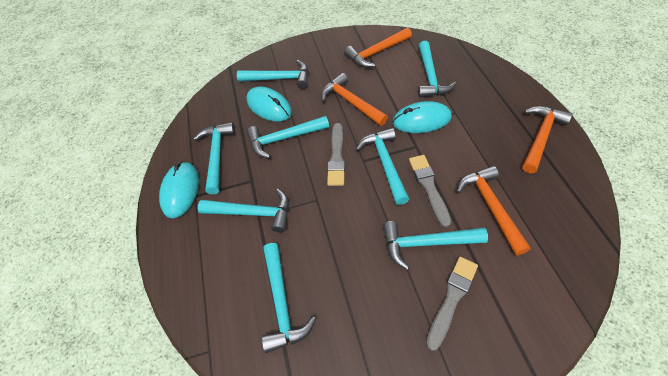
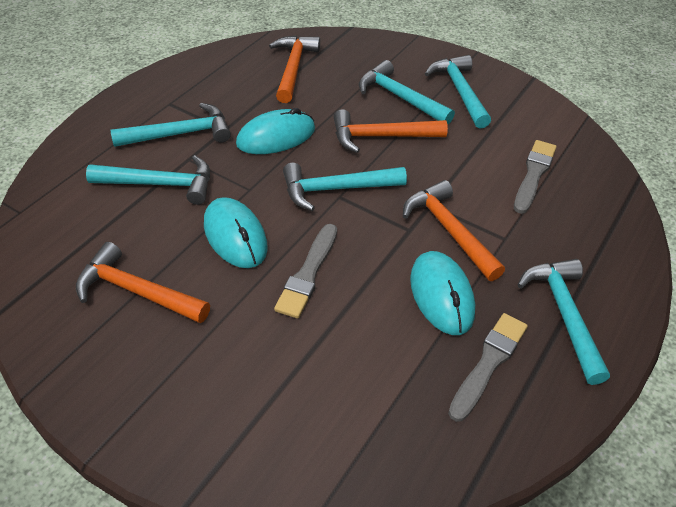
turquoise hammer: [193,122,235,195] [198,189,289,233] [237,60,309,89] [246,116,329,158] [262,243,316,353] [356,128,409,205] [383,221,488,270] [418,41,457,98] = 8 -> [86,155,210,205] [110,103,231,147] [283,163,407,211] [359,60,455,125] [425,55,491,129] [518,259,610,385] = 6

